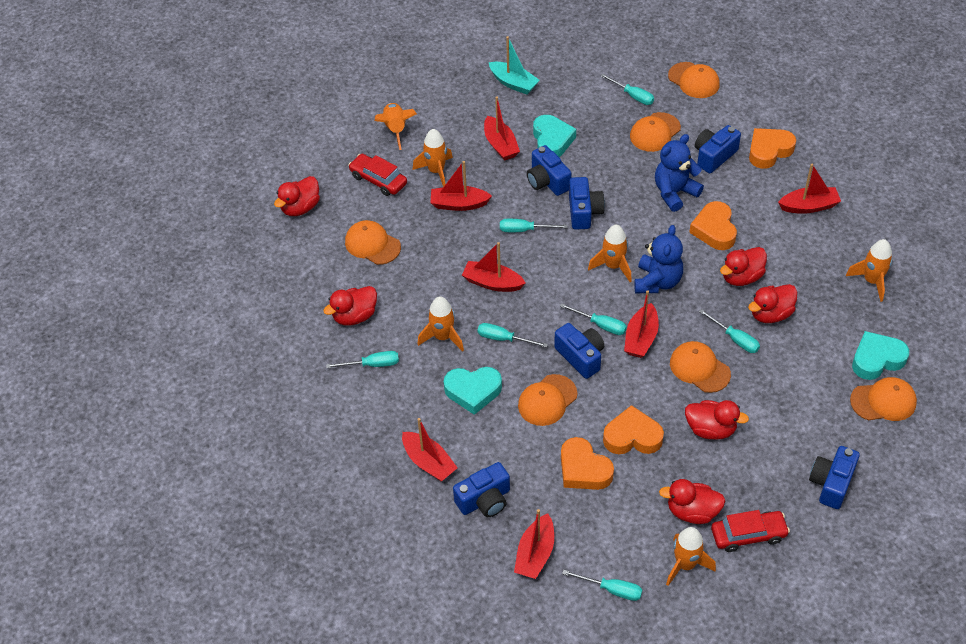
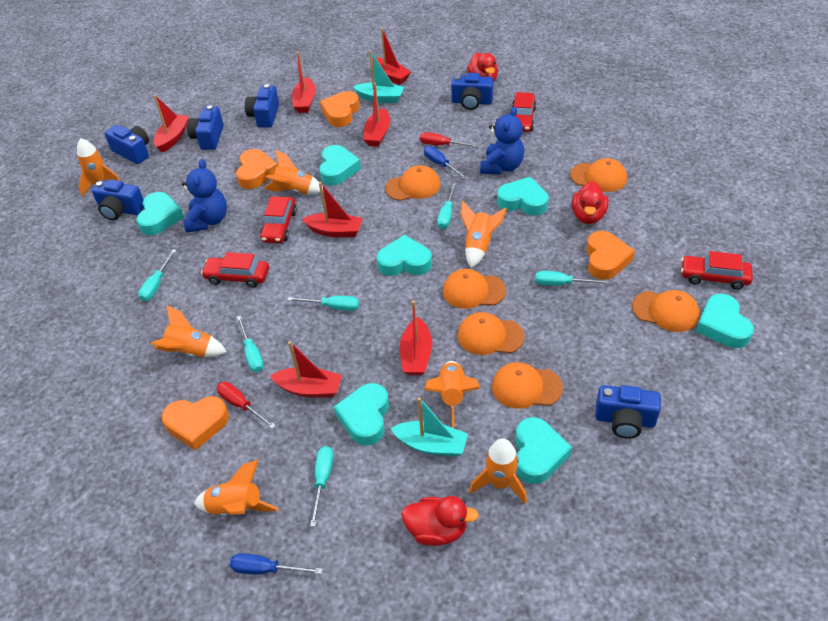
blue screwdriver: none = 0 -> [230,553,322,575] [424,146,468,179] = 2
orange rocket: [375,103,417,150] [413,129,453,187] [418,297,464,352] [588,225,632,282] [666,527,716,586] [846,239,893,302] = 6 -> [77,138,120,197] [151,305,227,357] [194,460,279,516] [264,149,323,194] [424,361,480,428] [460,201,507,268] [469,438,527,504] = 7
red car: [348,154,407,196] [711,510,790,552] = 2 -> [201,252,269,288] [260,196,297,243] [512,92,536,132] [681,251,753,290] = 4
red duck: [274,176,320,216] [323,286,377,325] [659,479,726,524] [685,400,749,440] [720,247,767,286] [748,284,798,323] = 6 -> [401,496,479,546] [467,52,498,81] [572,181,608,224] = 3
red screwdriver: none = 0 -> [217,382,276,429] [420,132,479,147] = 2
turquoise boat: [489,36,540,95] = 1 -> [353,51,404,103] [390,397,468,457] = 2
turquoise heart: [444,367,502,415] [533,115,576,157] [852,331,909,380] = 3 -> [137,192,184,235] [319,145,361,185] [334,383,389,445] [376,235,432,276] [497,177,549,216] [515,417,572,484] [696,294,754,348] = 7
turquoise screwdriver: [326,351,399,368] [478,323,548,348] [500,219,568,232] [560,303,627,335] [562,570,642,601] [600,74,654,105] [699,309,760,353] = 7 -> [138,249,176,301] [237,316,264,372] [288,296,359,311] [310,446,333,527] [437,183,457,229] [535,271,609,286] = 6

